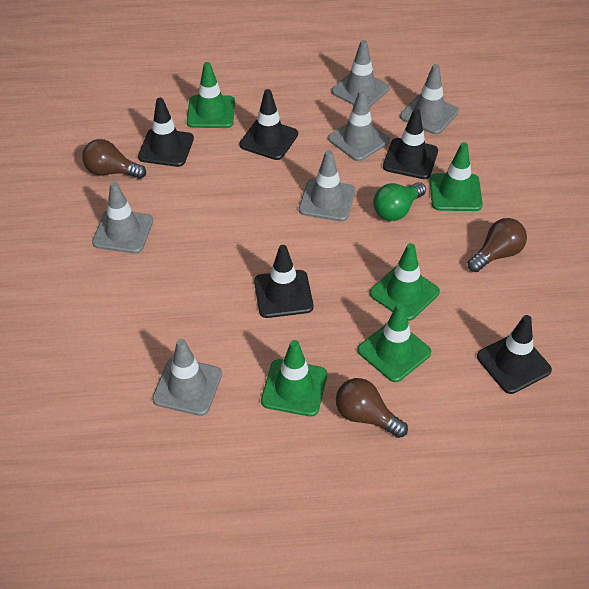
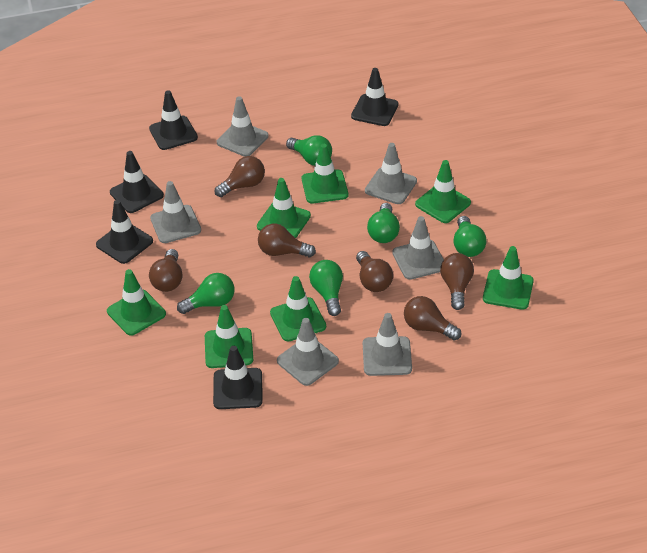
brown light bulb: [82,139,146,179] [336,378,408,438] [468,218,527,272] = 3 -> [149,249,182,292] [214,156,265,197] [258,224,316,258] [356,251,393,292] [404,296,461,341] [440,253,474,310] = 6
green light bulb: [373,182,426,221] = 1 -> [177,273,235,314] [286,135,332,166] [309,260,343,316] [367,203,400,243] [453,216,487,257] = 5
green traffic cone: [187,62,235,128] [261,340,327,417] [358,303,431,382] [370,243,440,321] [430,142,483,211] = 5 -> [107,269,166,336] [205,305,253,368] [257,178,311,238] [270,276,326,341] [302,144,348,204] [415,160,471,223] [483,246,534,310] = 7

